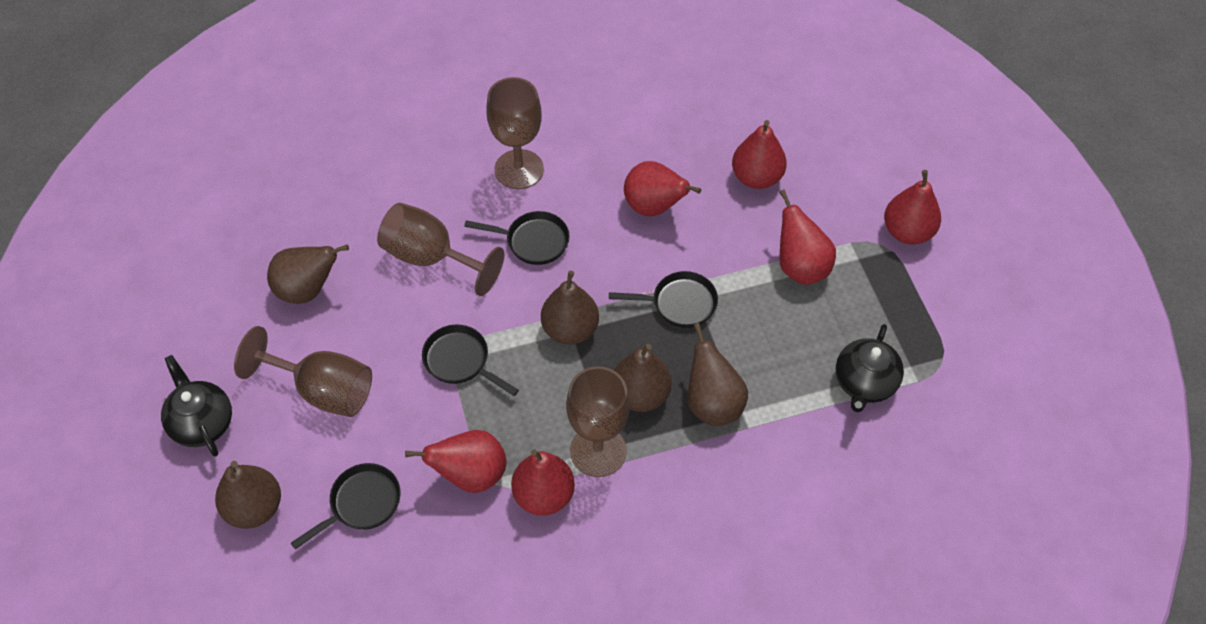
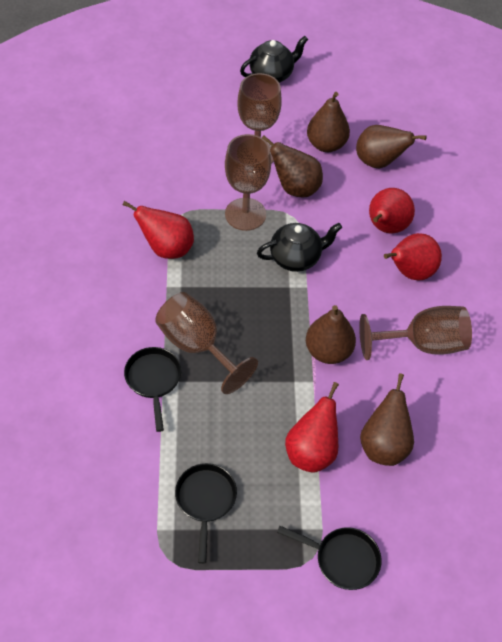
black pan: [291,463,401,550] [422,325,519,396] [464,211,570,265] [609,271,718,328] = 4 -> [124,347,181,432] [175,463,237,564] [277,526,382,590] = 3
red pear: [405,430,506,493] [511,449,575,516] [624,161,701,216] [732,120,787,189] [779,190,836,285] [884,170,941,244] = 6 -> [123,201,194,259] [285,382,339,473] [369,188,415,233] [384,233,442,281] = 4

